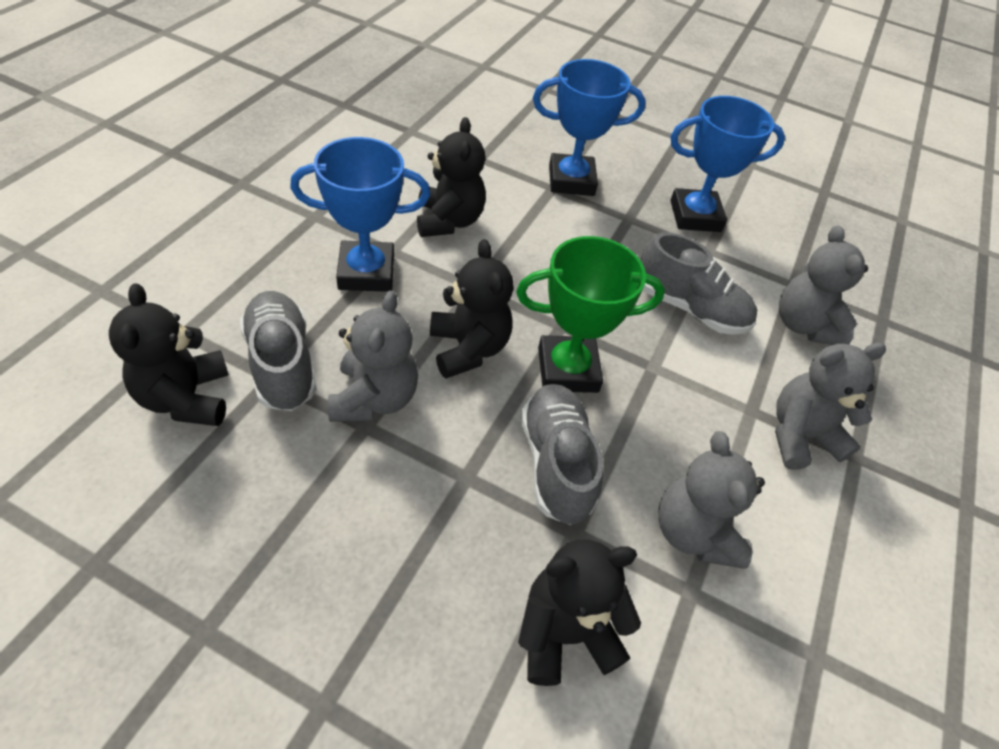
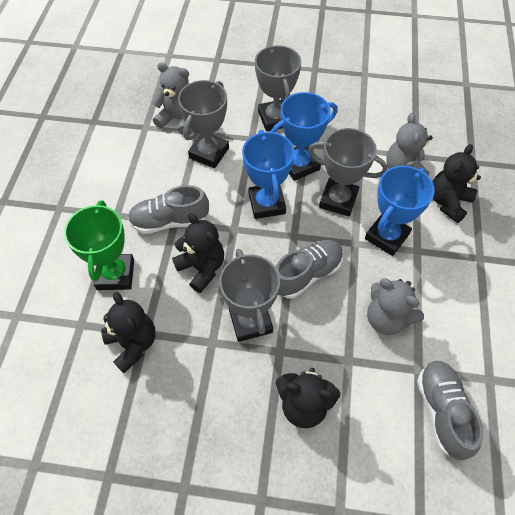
grey teddy bear: [328,291,418,422] [658,431,765,569] [775,343,886,470] [779,225,868,345] = 4 -> [151,63,191,135] [367,279,424,335] [386,113,433,176] = 3
grey trophy: none = 0 -> [178,80,229,168] [219,249,280,342] [255,45,301,131] [308,128,388,216] = 4

